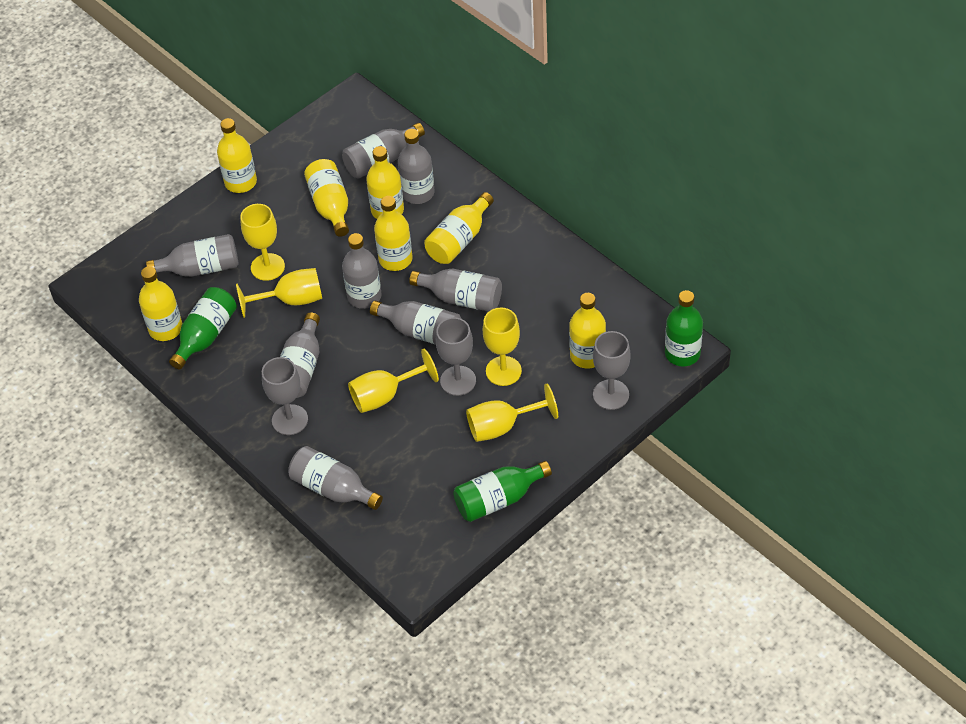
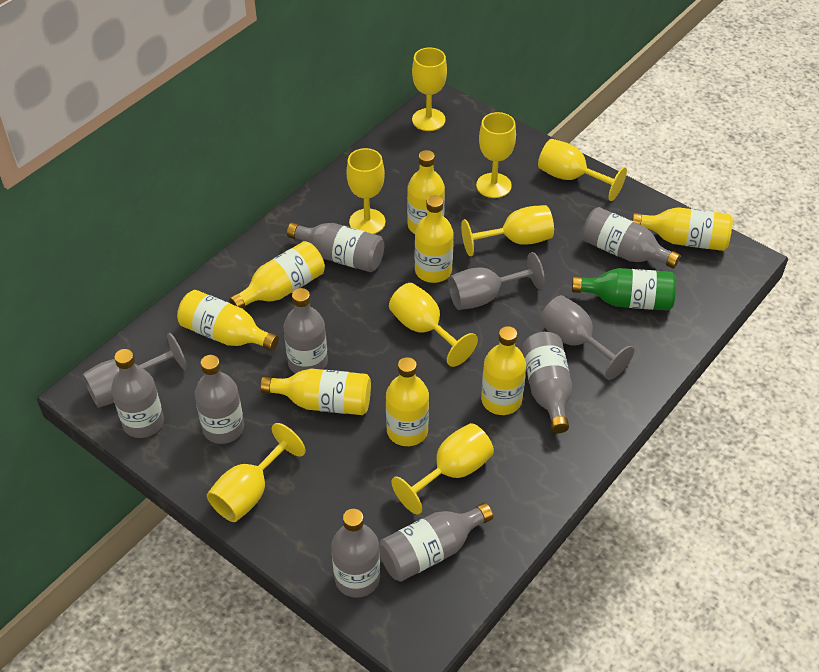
green bottle: [169,287,237,370] [453,461,552,522] [665,290,703,367] = 3 -> [572,268,676,311] = 1
yellow bottle: [139,266,182,341] [217,118,257,193] [304,159,349,237] [366,146,404,219] [374,196,412,271] [424,192,494,264] [569,293,606,368] = 7 -> [177,290,279,351] [229,241,325,309] [260,369,371,415] [386,357,429,446] [407,150,445,234] [415,195,454,283] [481,326,526,415] [632,207,733,251] = 8
yellow goblet: [236,268,322,318] [240,204,285,281] [348,349,439,413] [466,384,558,442] [483,308,522,386] = 5 -> [207,423,306,522] [346,148,386,234] [389,283,478,367] [391,423,494,514] [412,47,447,131] [461,205,554,256] [476,112,516,198] [538,139,627,201] = 8

